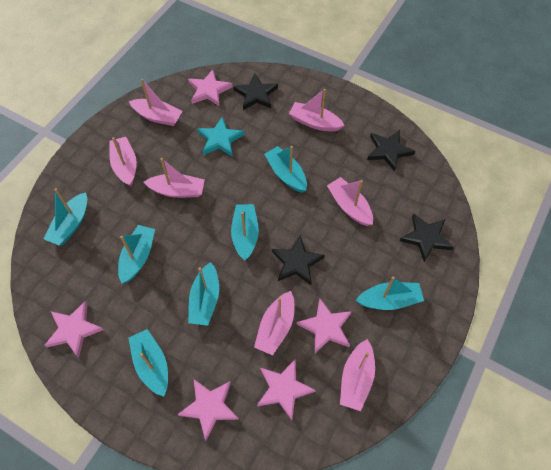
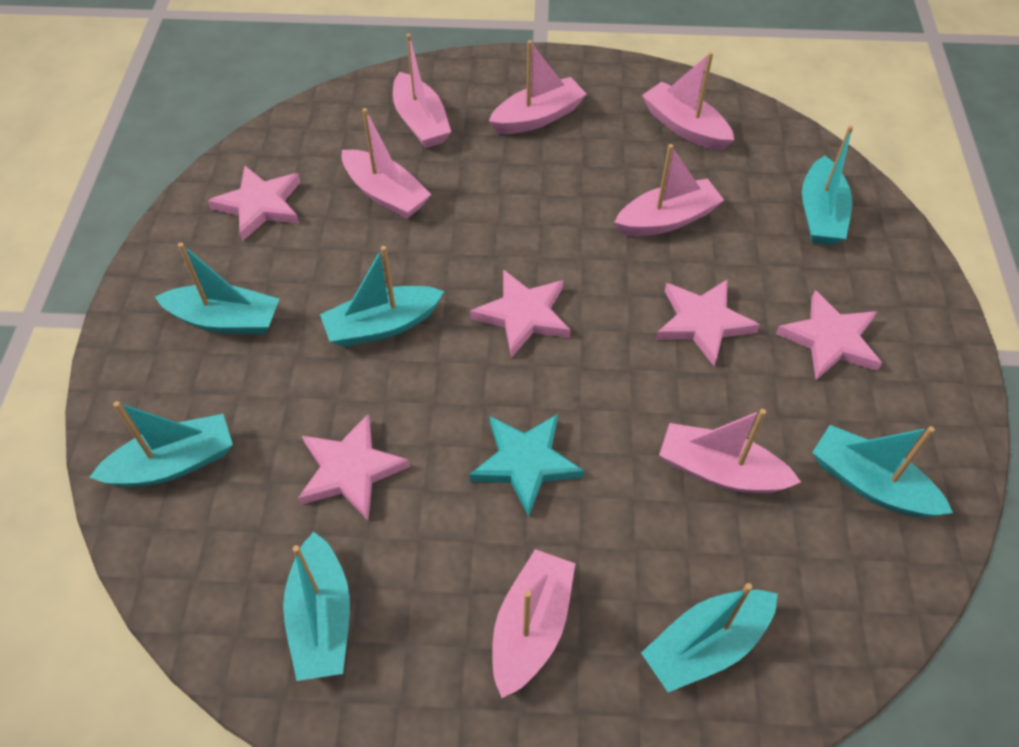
black star: [233,73,278,110] [272,235,325,285] [367,130,415,172] [400,213,454,262] = 4 -> none = 0

